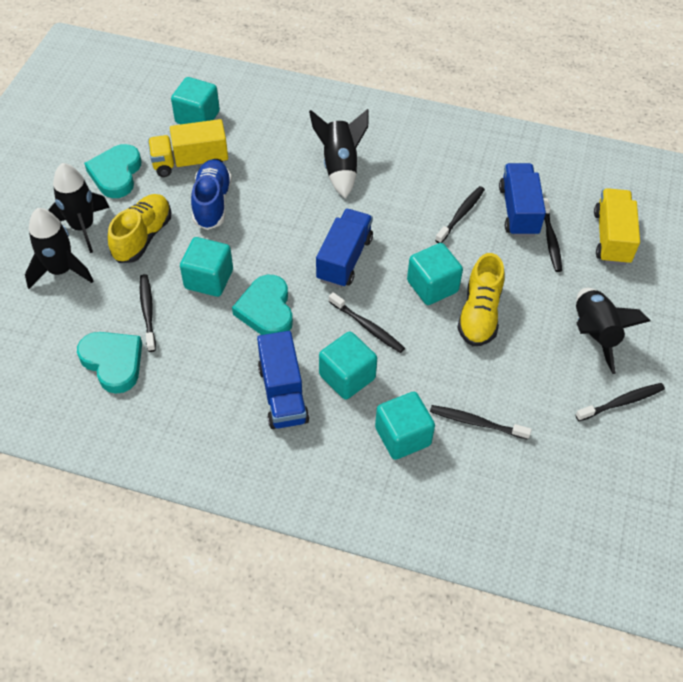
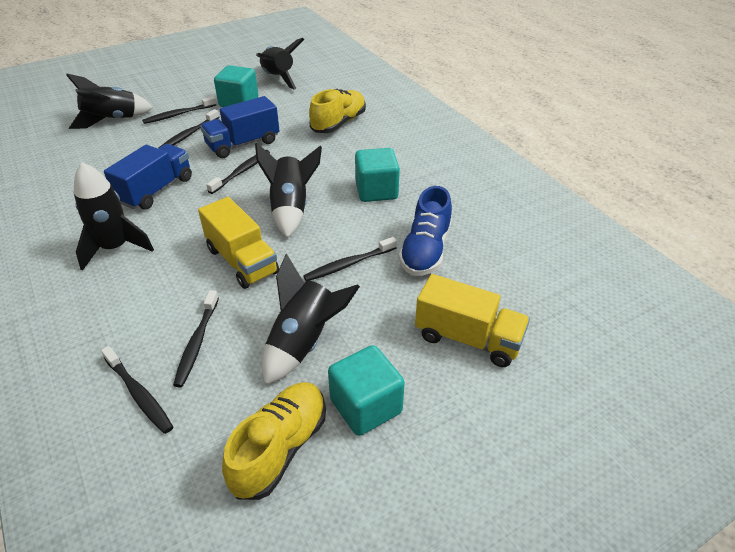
black rocket: [25,208,93,289] [48,163,110,253] [309,109,369,198] [576,288,650,374] = 4 -> [66,74,153,129] [74,162,154,271] [255,143,322,238] [256,38,305,90] [262,254,360,385] = 5
blue truck: [257,331,309,429] [316,209,373,288] [499,163,546,237] = 3 -> [104,144,192,210] [200,96,280,158] = 2
turquoise cube: [171,77,220,124] [180,237,233,297] [319,332,377,400] [375,392,435,460] [407,243,463,305] = 5 -> [214,65,258,107] [328,345,405,436] [355,148,400,202] = 3
turquoise heart: [77,332,142,394] [84,144,141,198] [232,275,293,335] = 3 -> none = 0

